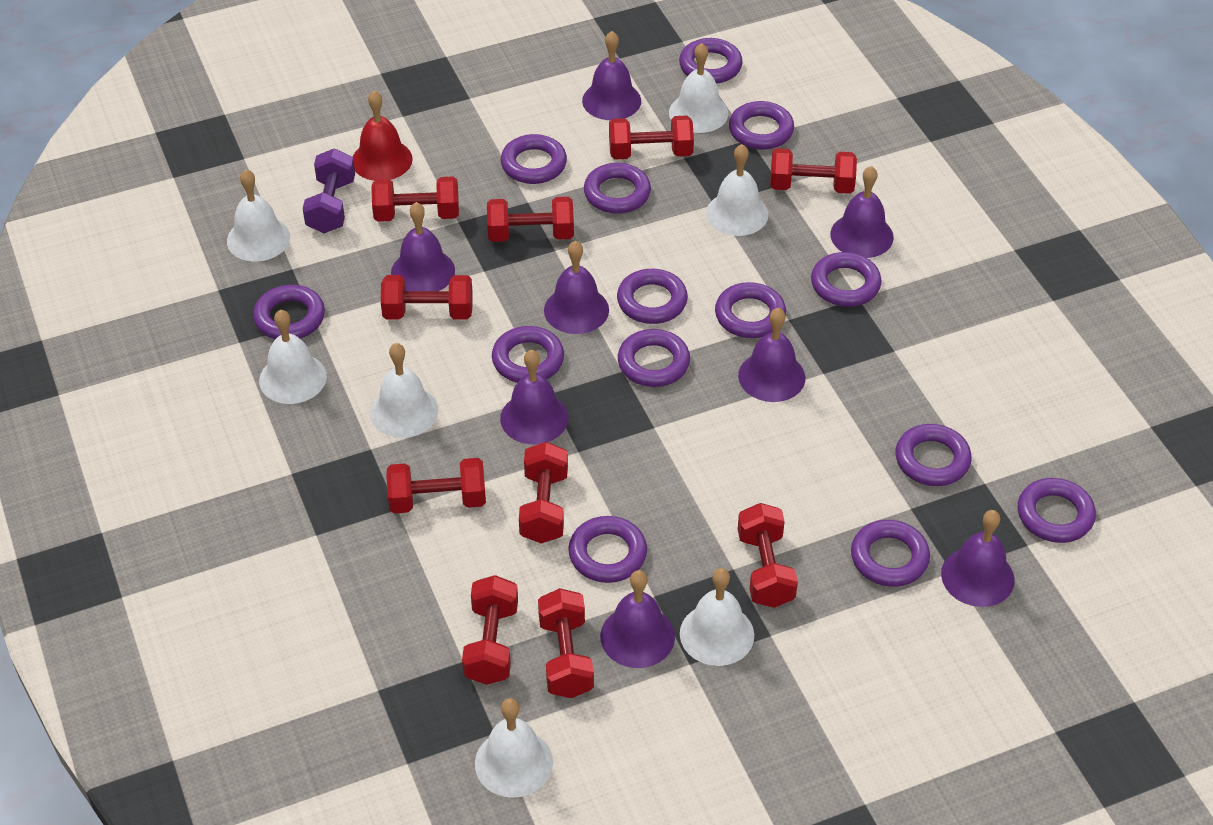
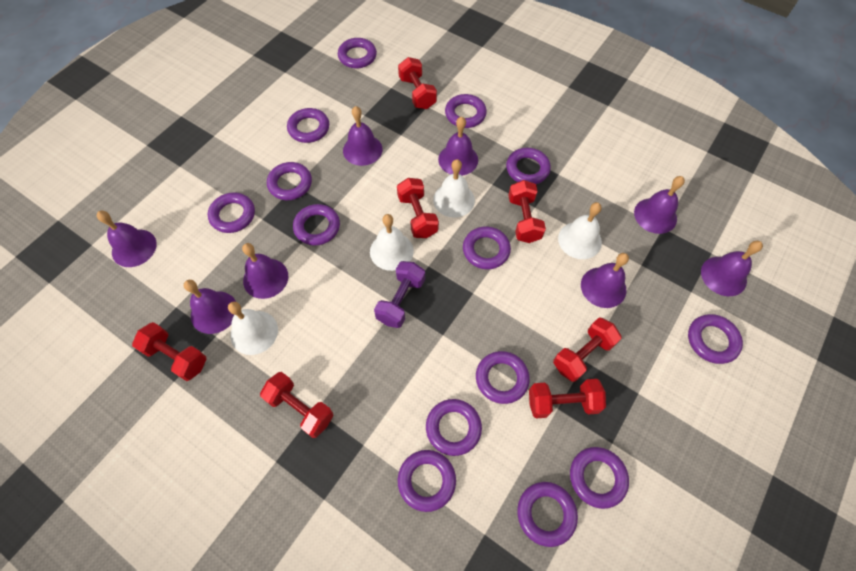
red bell: [353,90,413,181] = 1 -> none = 0
red dumbbell: [371,177,459,222] [381,275,473,320] [387,458,486,514] [462,575,518,685] [487,197,574,242] [519,442,568,543] [538,588,594,698] [609,115,694,160] [738,503,798,608] [770,148,857,194] = 10 -> [132,322,206,381] [260,372,334,438] [397,178,439,238] [398,57,437,109] [509,180,546,243] [529,379,606,419] [553,318,622,382] = 7
white bell: [227,169,290,262] [259,310,327,404] [370,343,438,438] [475,698,553,798] [669,43,728,133] [680,568,754,666] [706,144,768,236] = 7 -> [228,302,278,355] [370,214,414,271] [433,159,475,218] [558,202,602,259] = 4

